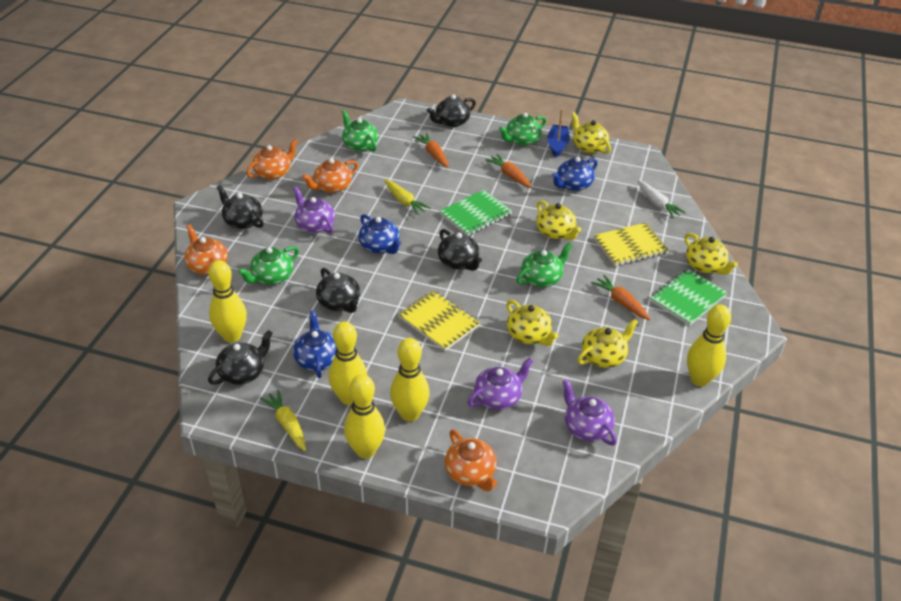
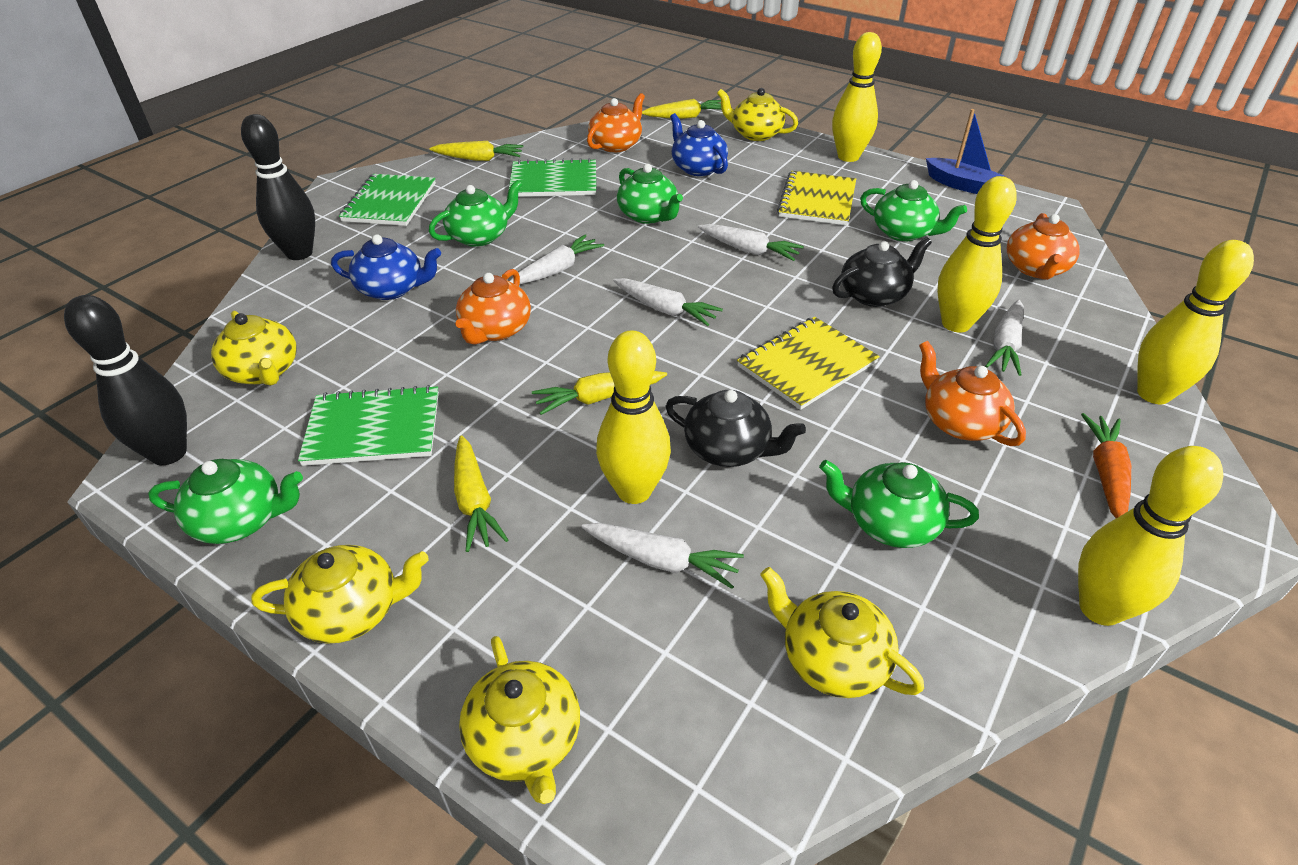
black bowling pin: none = 0 -> [64,295,187,465] [241,114,315,260] = 2
black teapot: [208,330,273,385] [216,185,264,229] [316,268,360,313] [427,95,476,127] [438,229,482,271] = 5 -> [665,390,806,467] [832,237,932,307] = 2
blue teapot: [293,310,337,378] [358,214,401,254] [552,157,598,191] = 3 -> [331,234,441,300] [670,113,728,176] = 2
green notebook: [440,190,512,236] [650,269,727,326] = 2 -> [298,385,439,466] [339,174,436,226] [508,158,596,197] = 3
green teapot: [238,246,299,285] [342,110,378,152] [499,113,546,146] [516,243,572,287] = 4 -> [148,459,303,544] [429,180,522,247] [617,164,683,224] [819,460,979,548] [860,180,967,241] = 5
orange carrot: [413,133,449,168] [485,154,532,188] [591,275,650,320] = 3 -> [1081,413,1131,518] = 1
purple teapot: [293,187,335,234] [468,357,533,410] [562,379,617,446] = 3 -> none = 0
white carrot: [637,180,686,219] = 1 -> [510,234,604,285] [581,523,744,589] [613,278,723,326] [698,224,804,261] [985,300,1024,376] = 5
yellow carrot: [260,389,306,451] [384,179,431,215] = 2 -> [429,141,523,161] [454,435,508,552] [532,371,667,415] [642,99,722,119] = 4

